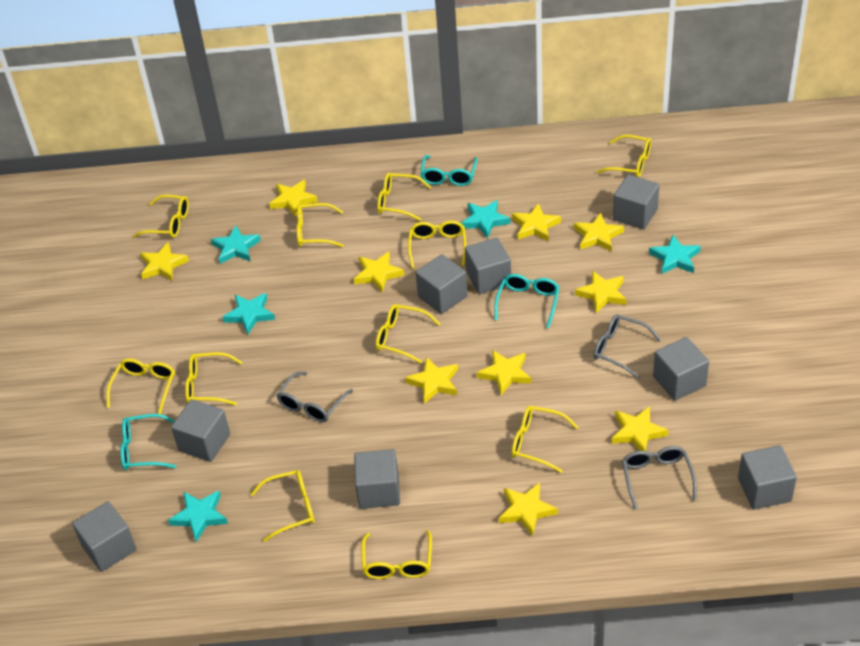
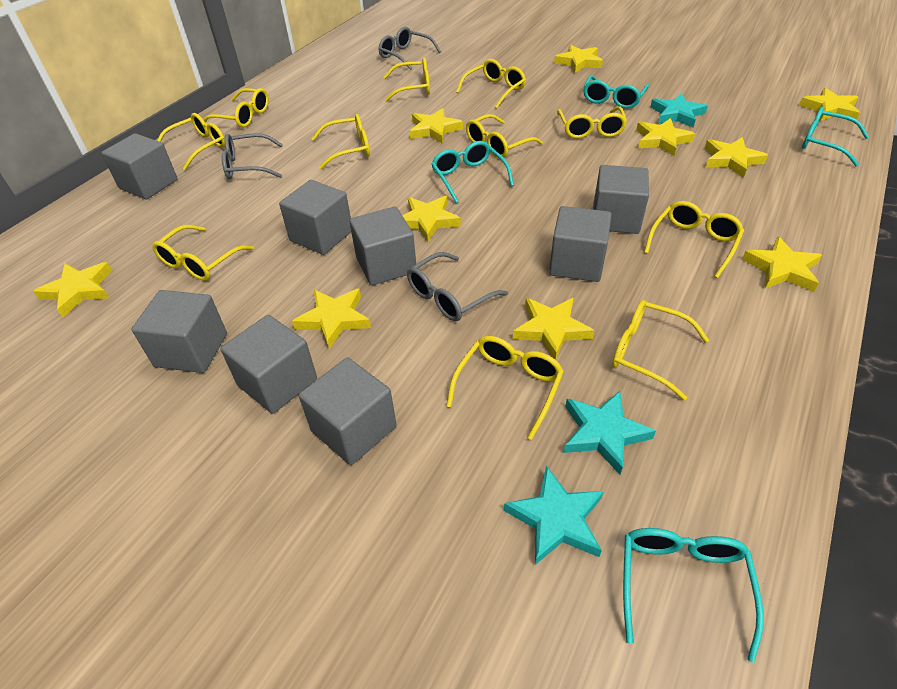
turquoise glasses: [120,414,176,470] [421,155,478,186] [494,274,560,328] = 3 -> [431,141,514,204] [583,75,649,109] [623,528,764,663] [802,107,869,166] = 4
turquoise star: [168,491,228,542] [211,226,261,264] [222,293,275,334] [461,200,510,238] [649,235,701,274] = 5 -> [504,466,604,565] [564,391,656,475] [650,93,708,128] = 3

